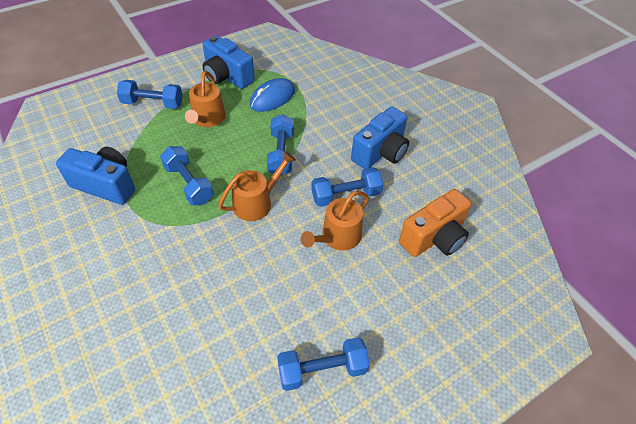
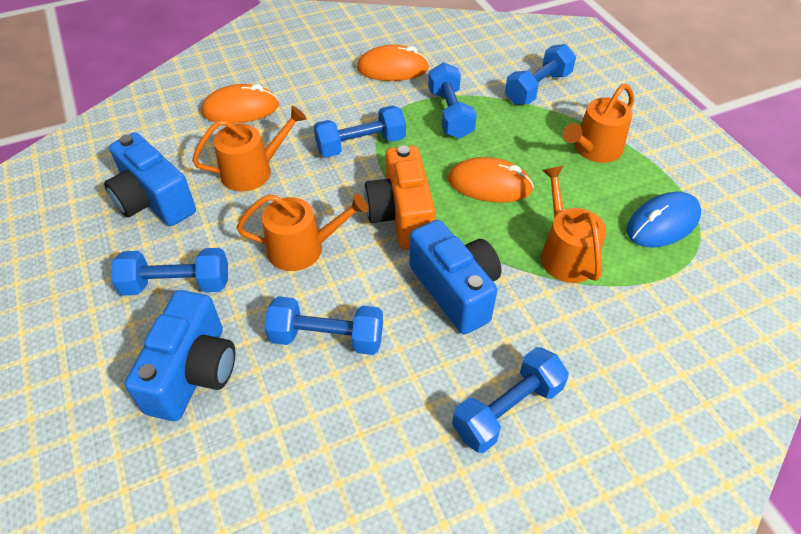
blue dumbbell: [117,80,183,109] [160,146,214,205] [267,114,294,176] [277,337,370,391] [311,167,384,207] = 5 -> [111,248,228,296] [265,296,383,355] [314,105,406,157] [428,62,477,138] [452,347,569,453] [505,44,576,105] = 6
orange mouse: none = 0 -> [201,84,279,124] [357,45,429,81] [448,157,534,203] = 3
orange watering can: [185,71,226,127] [218,151,296,221] [301,191,369,250] = 3 -> [192,106,307,191] [236,194,369,271] [541,166,606,283] [563,84,634,163] = 4

